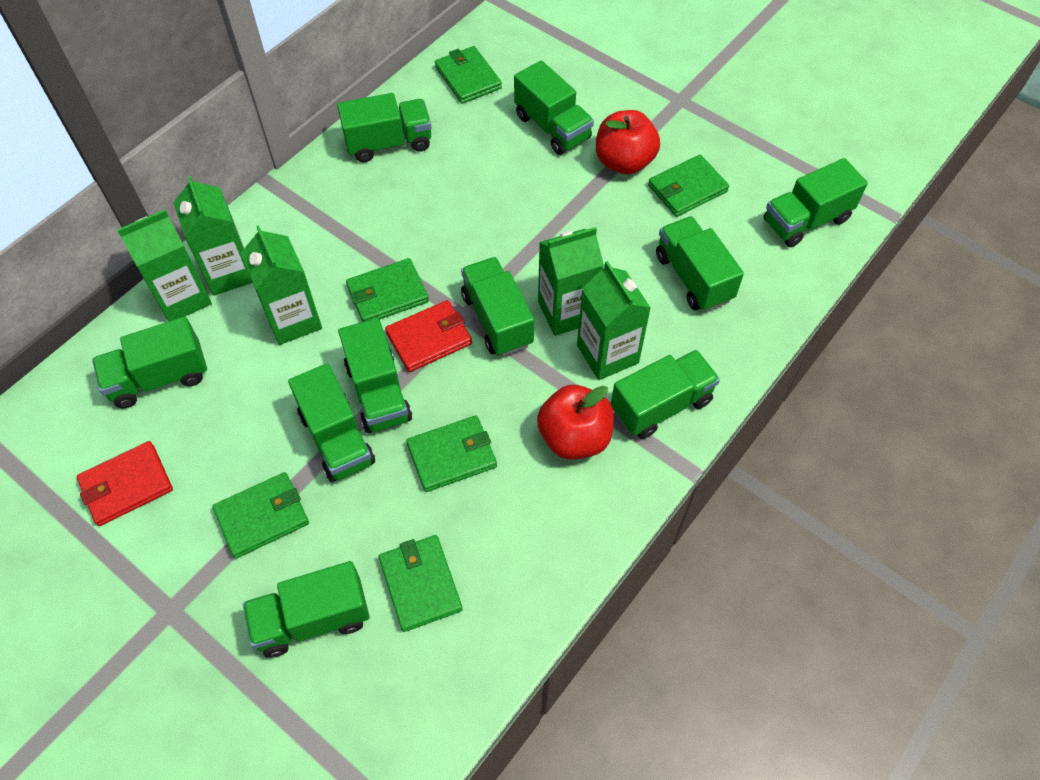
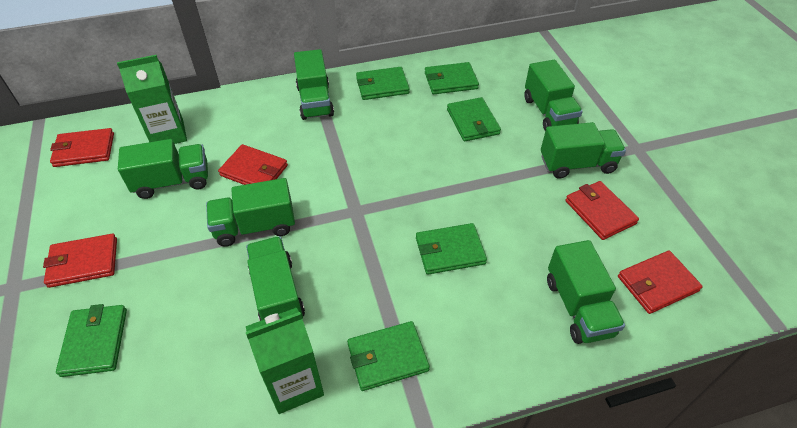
green carton: [117,209,212,322] [173,175,253,296] [241,225,322,345] [538,227,604,336] [577,261,651,380] = 5 -> [117,55,187,144] [246,308,324,414] = 2
green truck: [92,317,207,408] [243,561,370,658] [288,363,375,482] [337,93,432,162] [338,318,412,433] [461,257,534,356] [514,60,594,155] [611,350,720,439] [656,216,744,312] [764,158,868,247] = 10 -> [118,139,208,199] [206,178,295,247] [246,236,305,321] [294,49,334,120] [524,60,583,131] [541,122,626,179] [547,240,625,344] = 7
red apple: [537,385,614,460] [596,110,660,174] = 2 -> none = 0
red wallet: [77,441,173,526] [385,300,472,372] = 2 -> [43,234,117,288] [50,128,114,167] [218,144,288,185] [565,181,639,240] [618,251,703,314] = 5

